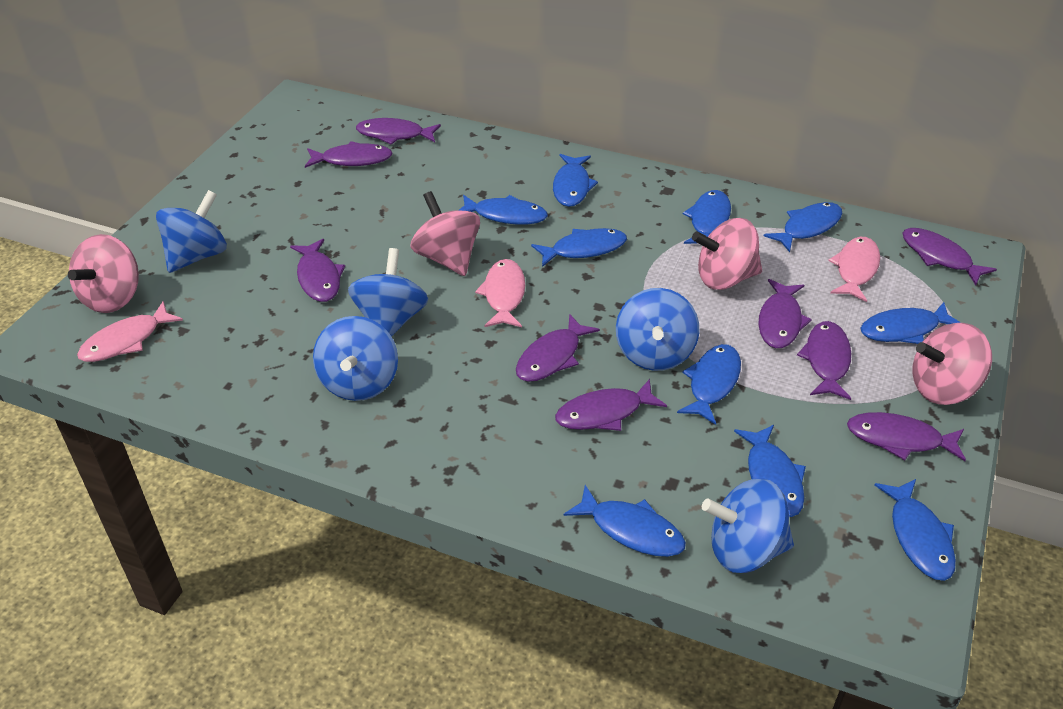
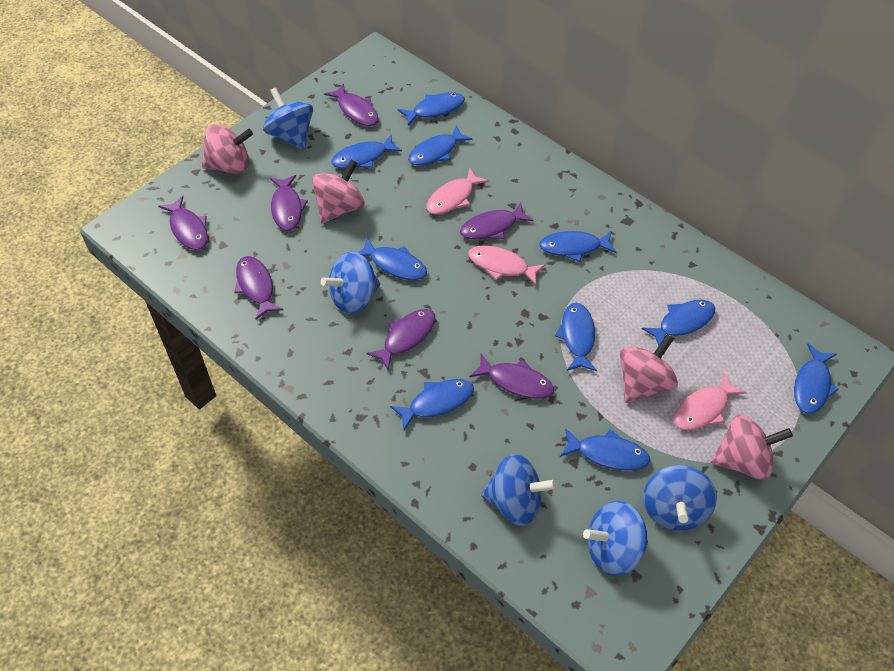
purple fish: [290,239,345,302] [305,141,393,168] [356,118,441,145] [516,314,600,382] [555,379,667,431] [758,279,812,348] [797,321,851,400] [847,412,966,461] [902,228,997,285] = 9 -> [158,196,208,250] [234,256,283,320] [270,175,308,231] [324,83,378,126] [366,309,435,370] [460,203,534,239] [470,354,554,399] = 7

